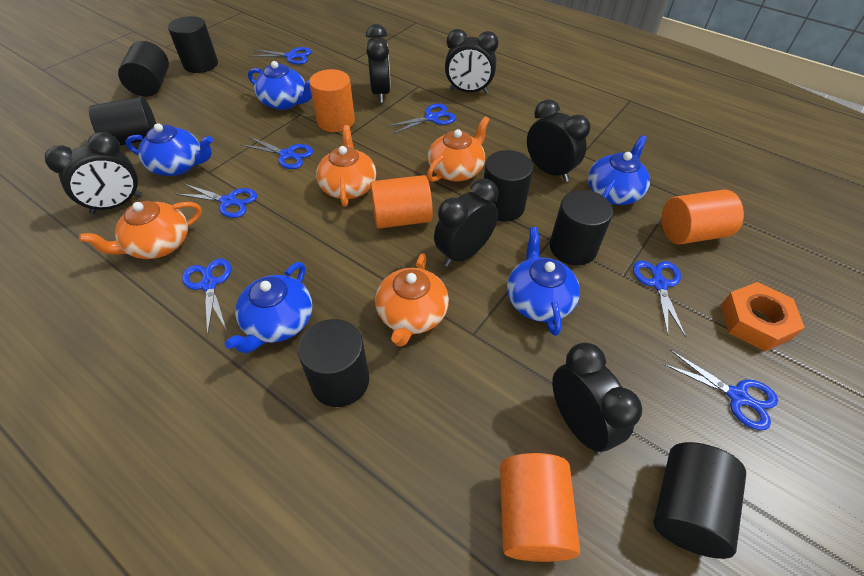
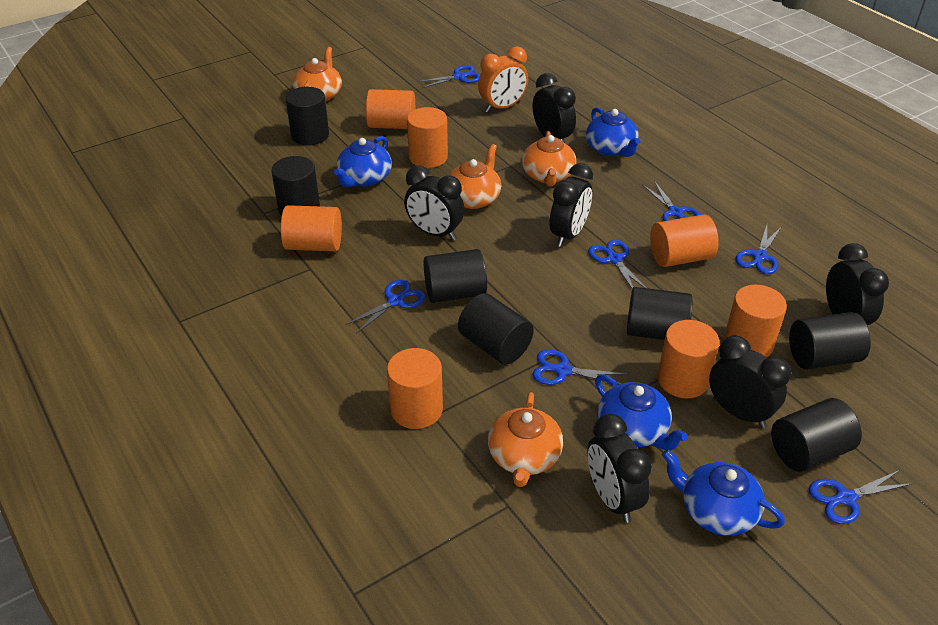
blue teapot: [125,123,213,176] [224,262,312,353] [248,61,312,110] [507,227,580,336] [588,135,650,205] = 5 -> [334,136,392,187] [586,107,640,157] [595,375,688,450] [662,449,785,536] = 4
orange clock: none = 0 -> [478,46,528,113] = 1
orange cylinder: [309,69,355,132] [370,175,433,229] [500,453,580,562] [662,189,744,245] = 4 -> [281,205,342,251] [366,89,415,129] [387,348,443,429] [407,107,448,168] [650,214,719,267] [658,320,719,398] [724,285,787,357] = 7
orange nut: [721,282,805,351] = 1 -> none = 0

